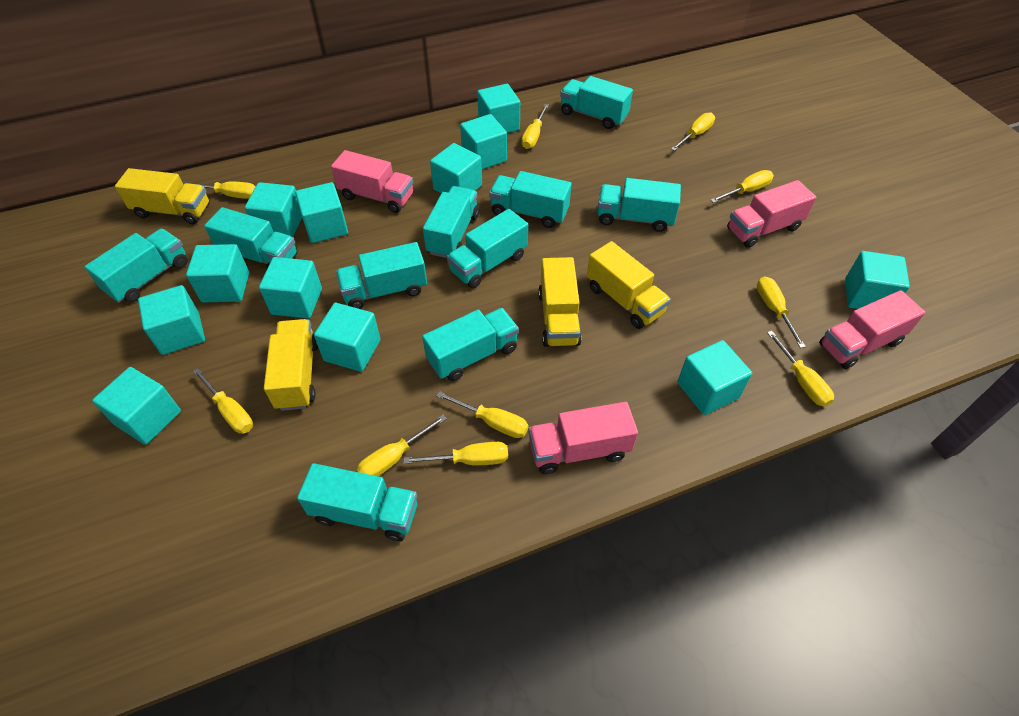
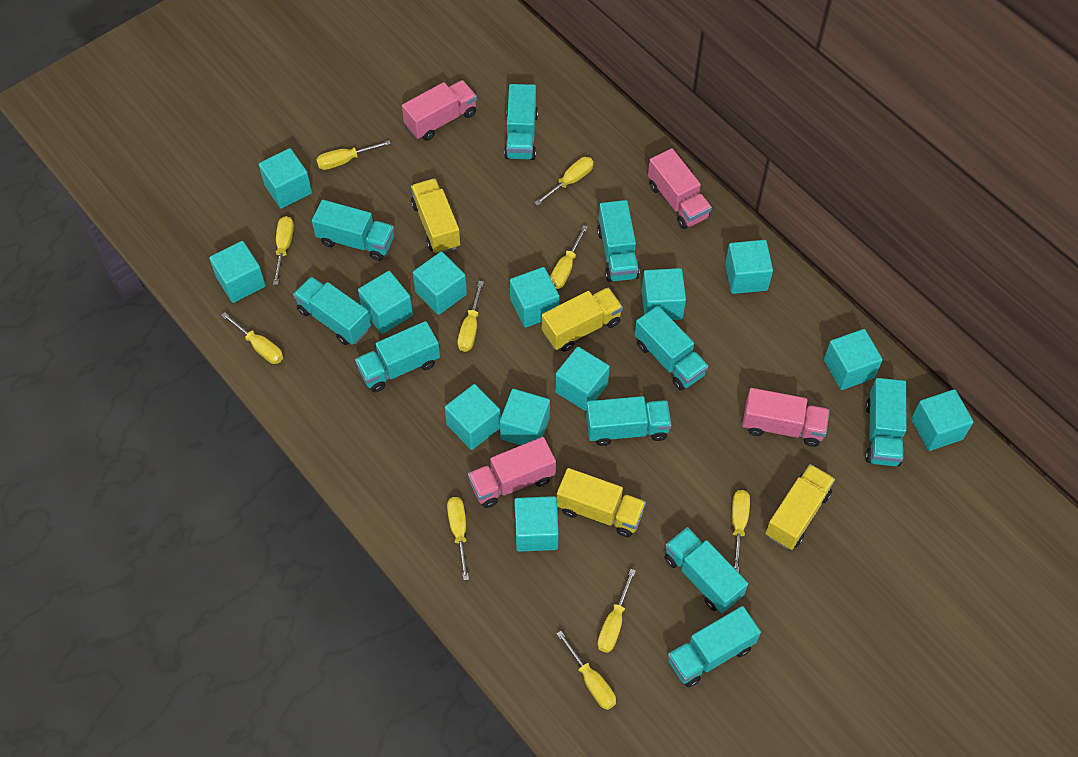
turquoise cube: [92,367,181,445] [138,285,205,355] [186,244,249,303] [245,182,302,237] [259,257,322,319] [295,182,348,243] [314,303,380,372] [430,143,482,193] [460,114,507,169] [477,84,520,133] [677,340,752,415] [845,251,910,309] = 12 -> [209,241,266,303] [259,148,312,209] [358,271,413,334] [413,252,467,315] [445,384,501,450] [500,389,550,445] [510,267,559,328] [514,496,559,552] [555,347,610,411] [642,268,686,320] [725,240,773,294] [824,329,883,390] [911,389,973,451] = 13

